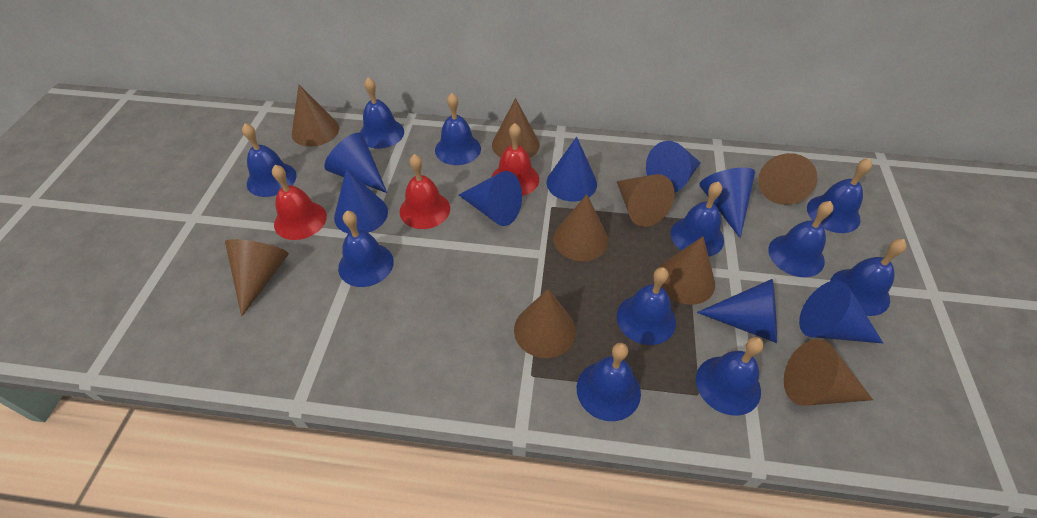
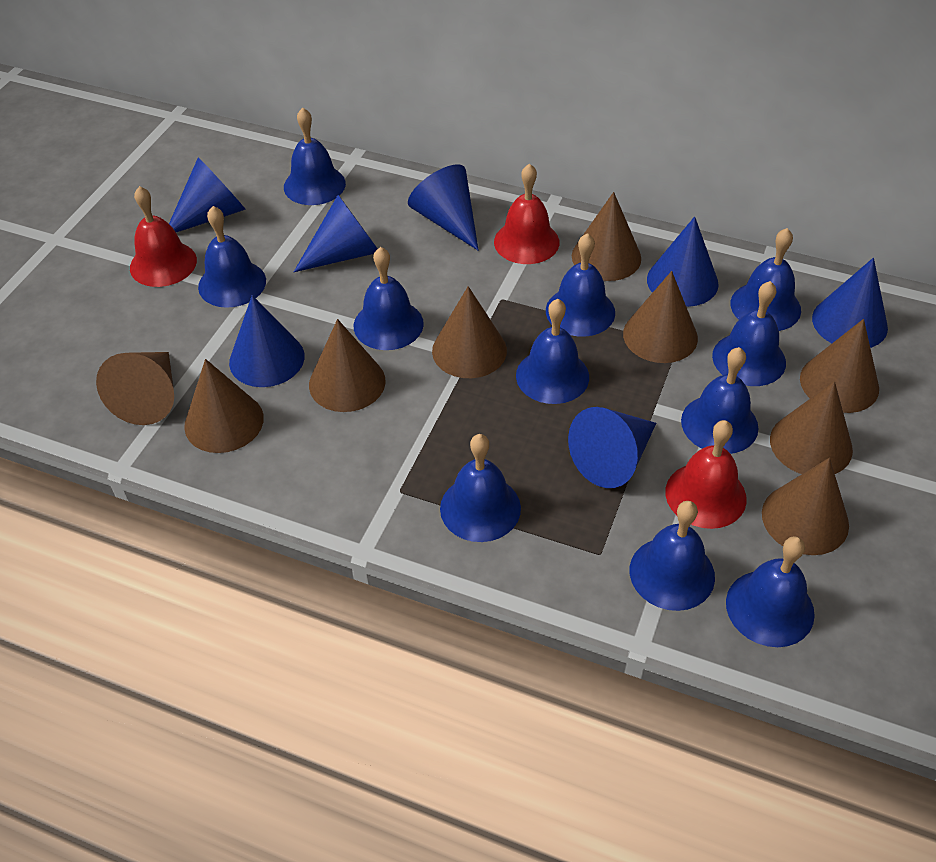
blue cone: [324,133,387,193] [334,169,388,234] [459,171,522,226] [547,137,597,202] [646,141,701,193] [697,279,777,343] [699,168,755,238] [799,280,883,343] = 8 -> [169,158,246,232] [229,295,304,387] [294,195,378,272] [408,164,478,250] [568,407,656,488] [647,216,719,307] [812,258,888,348] = 7

